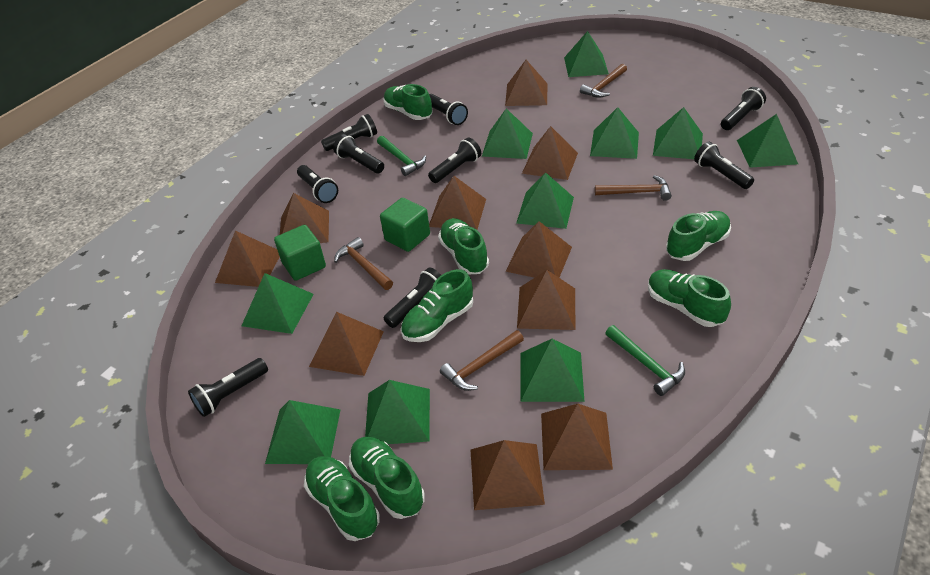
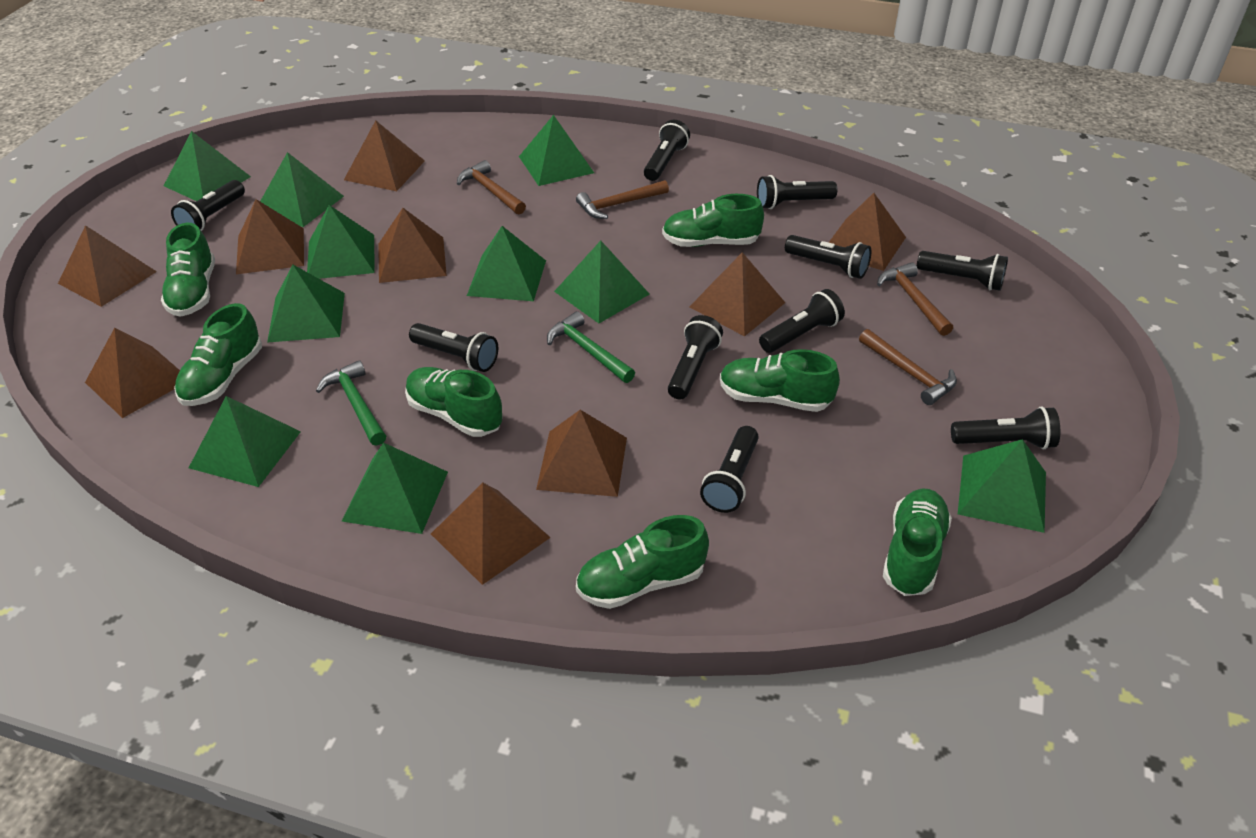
black flashlight: [188,358,268,417] [297,165,338,203] [321,114,377,151] [333,134,384,173] [384,267,441,328] [428,137,481,183] [429,94,468,125] [694,142,754,189] [721,87,766,130] = 9 -> [171,180,245,231] [409,323,498,372] [644,120,690,181] [668,315,723,400] [700,426,759,513] [757,175,837,209] [759,289,845,353] [785,235,871,279] [917,251,1008,291] [951,407,1060,449] = 10
brown pyramid: [215,231,280,287] [280,193,329,243] [309,312,384,376] [429,176,486,230] [471,440,545,510] [505,60,548,106] [505,221,572,278] [517,270,575,330] [522,126,578,180] [541,404,613,470] = 10 -> [58,225,157,307] [85,328,180,418] [236,199,304,274] [344,120,425,191] [378,208,447,283] [431,483,551,585] [536,410,627,497] [689,252,785,337] [829,193,906,271] = 9
green cube: [274,225,326,281] [380,198,430,252] = 2 -> none = 0

